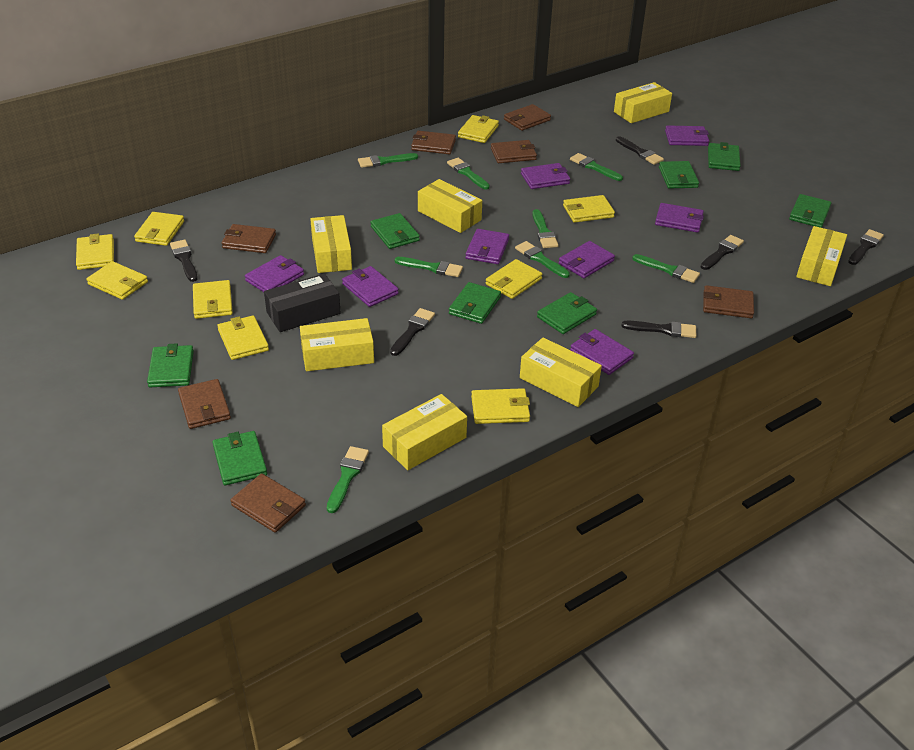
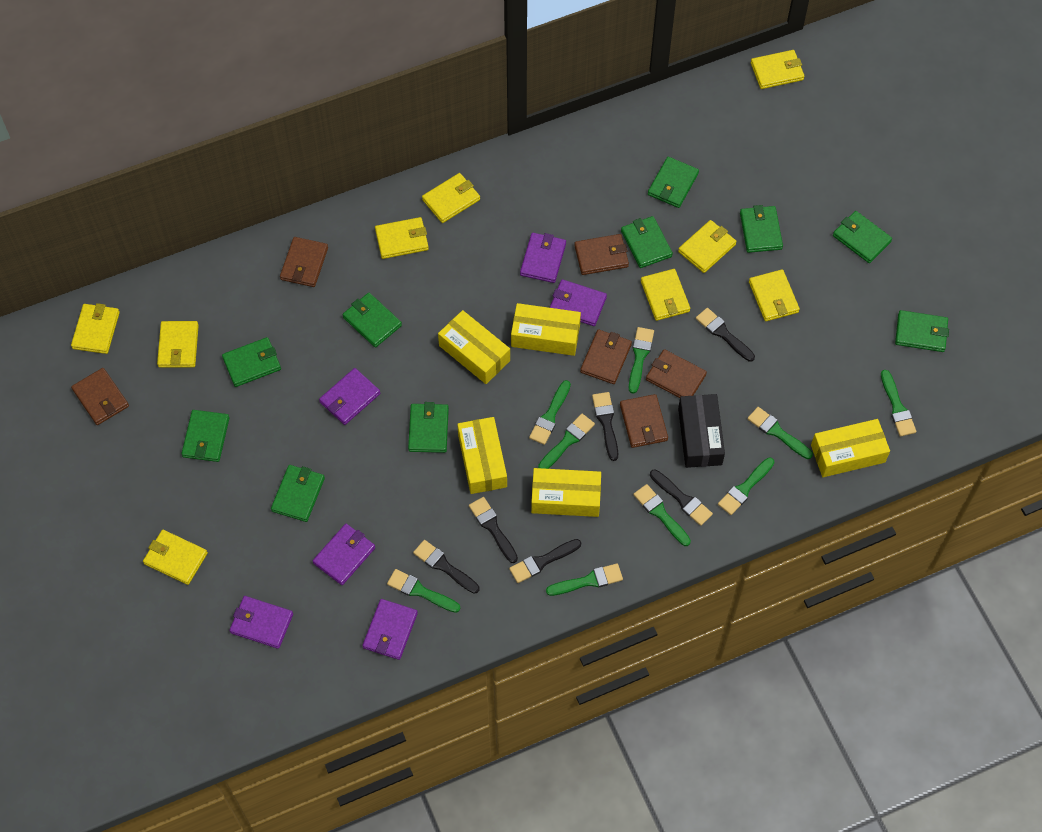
brown wallet: [178,379,231,429] [222,224,276,253] [230,473,306,533] [411,131,456,154] [491,140,537,163] [504,104,551,131] [703,285,754,318] = 7 -> [71,368,129,425] [280,237,328,287] [574,234,629,275] [580,329,632,384] [620,394,668,448] [646,349,707,398] = 6
green brush: [327,446,369,513] [358,153,418,168] [394,257,463,277] [447,158,490,190] [515,241,570,278] [532,209,558,248] [570,153,623,181] [632,254,700,283] = 8 -> [387,569,460,613] [529,380,571,445] [538,414,595,469] [546,563,623,596] [629,327,654,394] [633,484,691,546] [718,457,775,515] [747,407,813,459] [881,370,916,437] = 9
green wallet: [147,343,194,387] [212,431,267,485] [371,213,420,249] [449,282,501,324] [537,292,597,334] [659,161,699,188] [708,142,741,171] [789,194,831,228] = 8 -> [181,410,229,462] [222,337,281,387] [271,465,325,522] [343,293,402,348] [408,402,449,453] [621,216,673,268] [648,157,699,208] [740,205,783,253] [833,211,892,263] [895,310,949,352] = 10
purple wallet: [245,255,304,292] [342,266,399,307] [465,229,509,264] [521,163,570,189] [559,241,615,278] [570,329,634,375] [655,203,704,233] [665,125,709,146] = 8 -> [229,596,293,649] [313,524,375,585] [319,368,380,425] [362,599,418,660] [520,233,566,283] [549,279,607,326] = 6
yellow box: [300,318,374,371] [310,215,352,273] [382,394,467,470] [418,179,482,233] [520,338,602,407] [614,82,672,123] [796,226,847,286] = 7 -> [438,310,510,384] [457,417,507,494] [511,303,581,356] [531,468,601,517] [811,419,890,477] = 5

